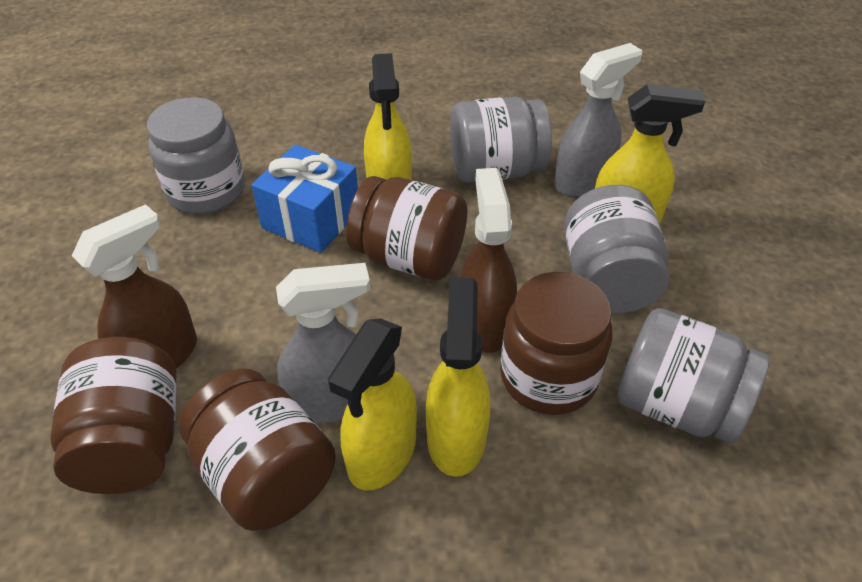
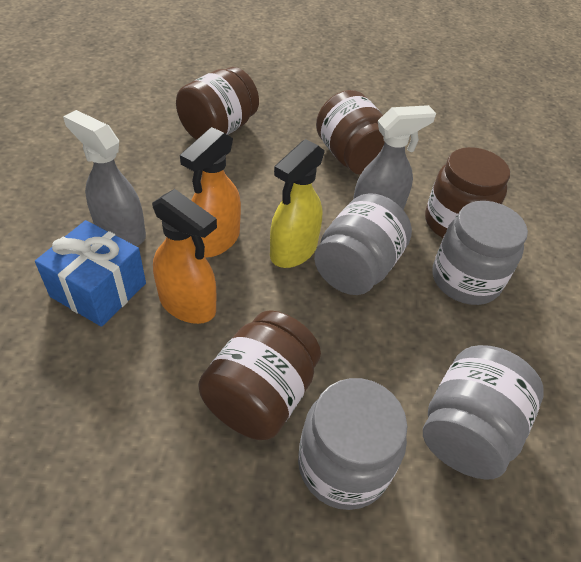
brown spray bottle: [72,204,197,368] [460,168,517,353] = 2 -> none = 0
orange spray bottle: none = 0 -> [152,189,217,324] [180,127,241,258] = 2
yellow spray bottle: [328,318,417,490] [364,53,412,180] [426,277,491,477] [595,84,705,223] = 4 -> [270,139,325,268] = 1

